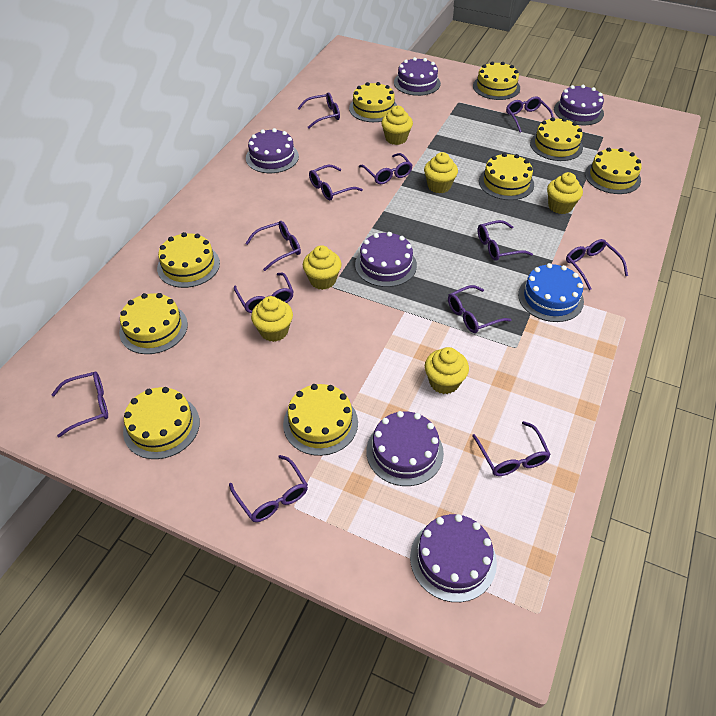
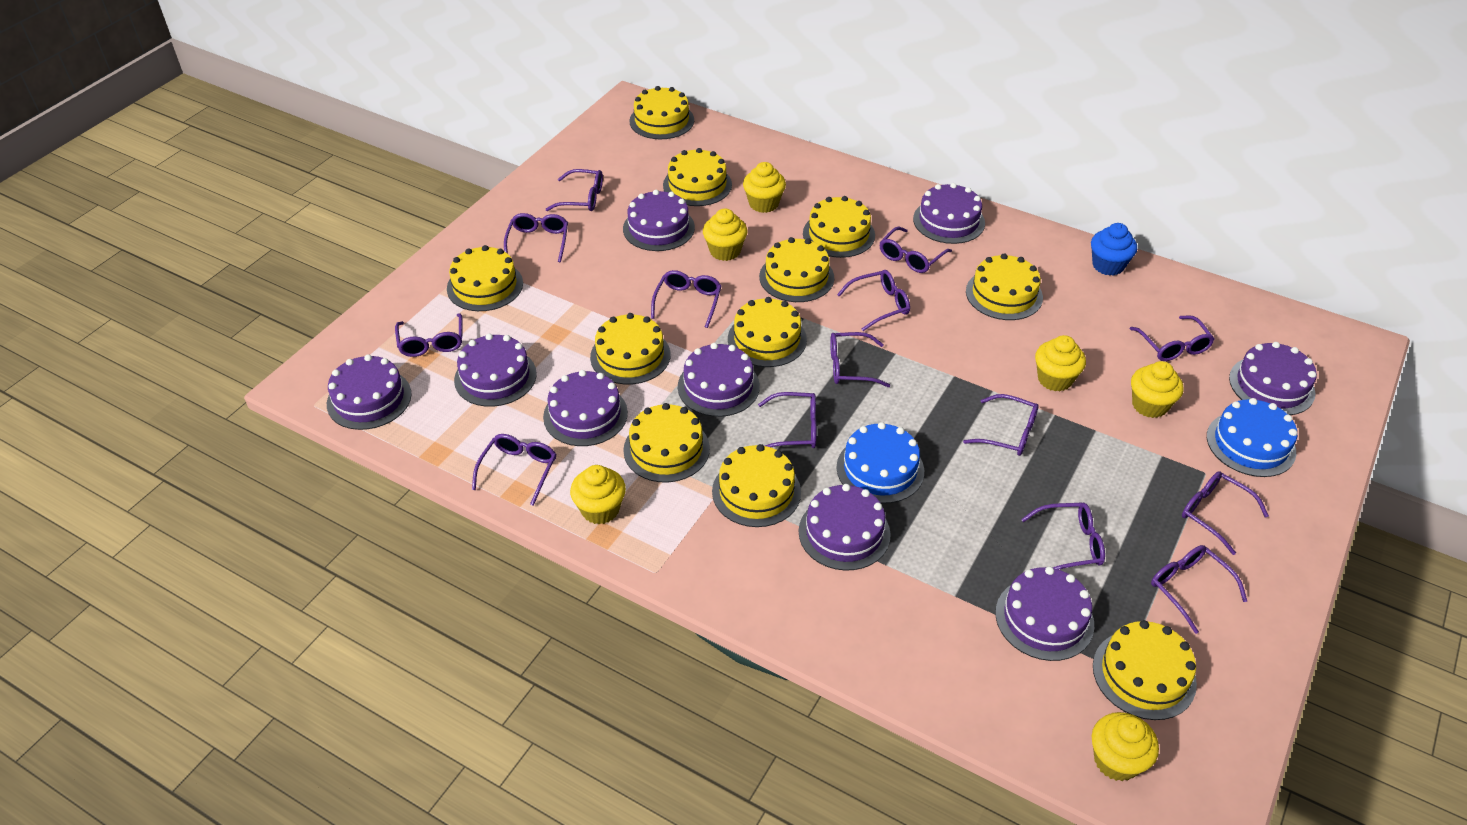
blue cake: [518,263,584,322] = 1 -> [837,422,924,504] [1207,398,1297,477] = 2
blue cupcake: none = 0 -> [1091,223,1137,276] = 1
purple cake: [246,128,299,173] [355,232,417,287] [366,411,444,486] [394,57,441,96] [410,514,497,602] [554,85,604,125] = 6 -> [327,354,412,430] [454,334,537,407] [543,370,628,446] [623,190,695,251] [678,343,760,417] [799,484,891,570] [913,183,985,244] [996,567,1094,661] [1229,342,1317,415] = 9
purple glasses: [51,371,108,438] [229,455,308,522] [234,272,294,313] [245,221,301,271] [297,92,340,128] [309,165,363,200] [359,153,413,184] [448,285,512,333] [472,421,551,476] [477,220,533,261] [506,96,554,133] [566,239,628,290] = 12 -> [395,314,462,357] [472,434,557,506] [504,213,568,262] [545,169,603,211] [651,270,722,328] [758,392,817,448] [830,332,890,387] [837,270,910,331] [879,227,952,273] [963,394,1039,456] [1021,503,1105,570] [1130,315,1215,361] [1151,545,1247,634] [1182,471,1269,555] = 14
yellow cake: [119,293,188,354] [123,387,200,459] [157,232,220,288] [283,384,358,456] [349,82,397,122] [473,61,520,100] [479,153,534,200] [530,117,583,161] [585,148,642,194] = 9 -> [447,245,523,311] [590,313,670,385] [623,403,710,483] [630,86,694,139] [663,148,732,206] [712,444,801,527] [728,297,807,367] [759,237,834,302] [803,196,875,258] [966,253,1043,320] [1093,620,1197,720] = 11

